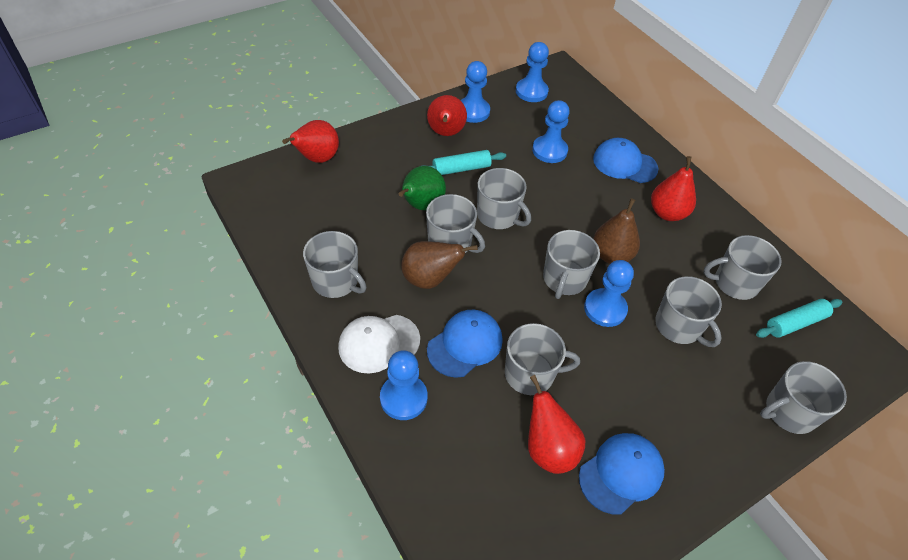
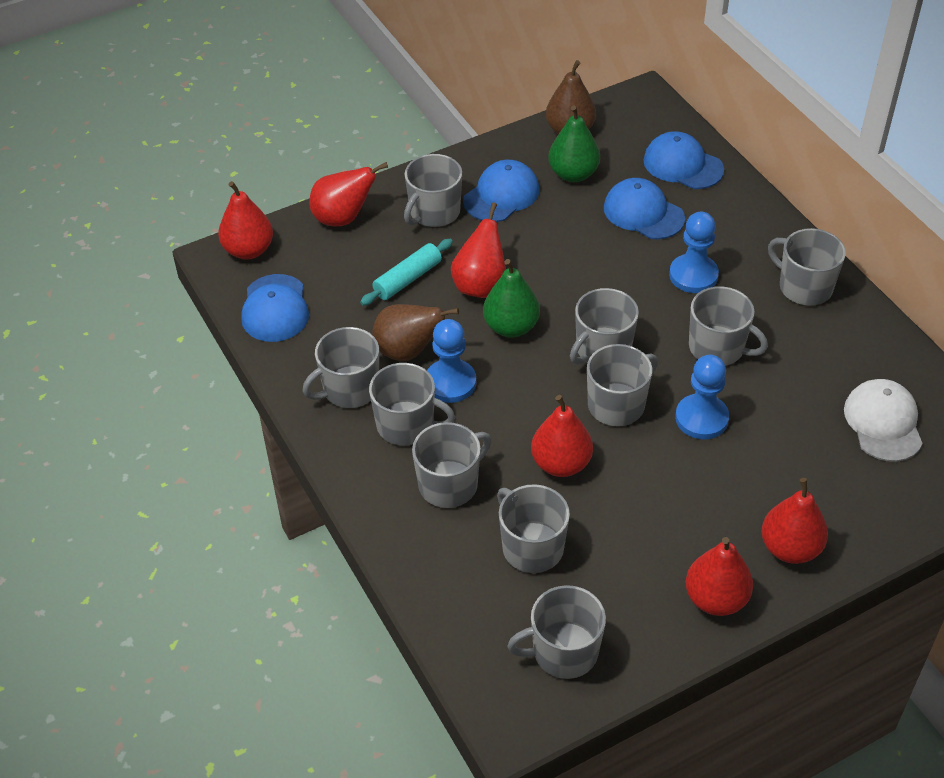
blue cap: [427,310,503,378] [579,433,665,514] [593,138,659,183] = 3 -> [241,274,309,342] [463,160,539,222] [604,178,685,239] [643,131,724,189] = 4
blue pawn: [380,350,428,420] [460,61,490,123] [516,42,549,102] [532,100,570,163] [584,260,634,327] = 5 -> [427,319,476,403] [669,212,719,293] [675,355,729,439] = 3
green pear: [398,166,446,210] = 1 -> [483,259,540,338] [548,105,600,182] = 2
grey mug: [303,231,367,298] [426,194,485,253] [477,168,531,229] [505,323,580,395] [543,230,600,299] [655,276,722,347] [704,235,781,300] [760,361,847,434] = 8 -> [303,327,379,408] [369,363,455,445] [404,154,462,227] [412,422,491,508] [497,484,570,573] [508,585,606,679] [570,288,639,365] [587,344,658,426] [689,286,768,365] [768,228,846,305] = 10
red pear: [282,120,339,163] [427,95,467,136] [528,375,585,474] [651,156,696,221] = 4 -> [218,181,273,259] [309,162,388,226] [451,203,506,298] [531,395,593,477] [686,537,753,616] [761,478,828,564] = 6
turquoise rolling pin: [423,150,506,175] [756,299,842,338] = 2 -> [360,239,453,305] = 1

